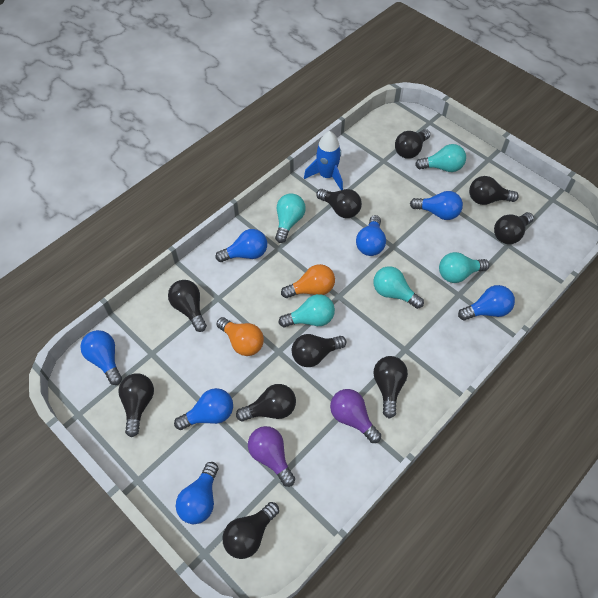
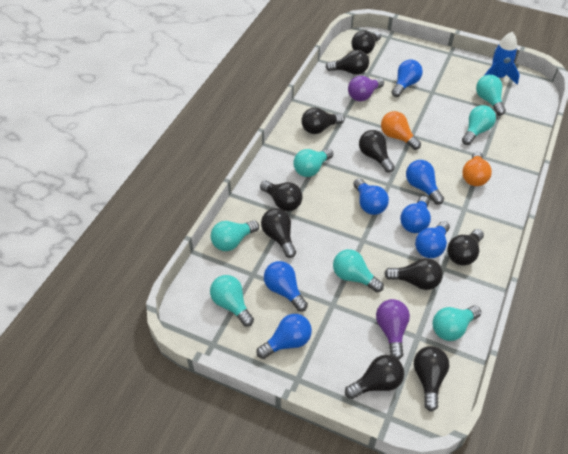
turquoise light bulb: [275,193,306,243] [279,294,335,327] [373,266,424,309] [415,144,466,172] [439,252,489,283] = 5 -> [210,275,254,327] [211,220,259,251] [293,149,333,177] [333,249,384,292] [433,306,481,341] [462,105,496,145] [476,75,506,116] = 7

